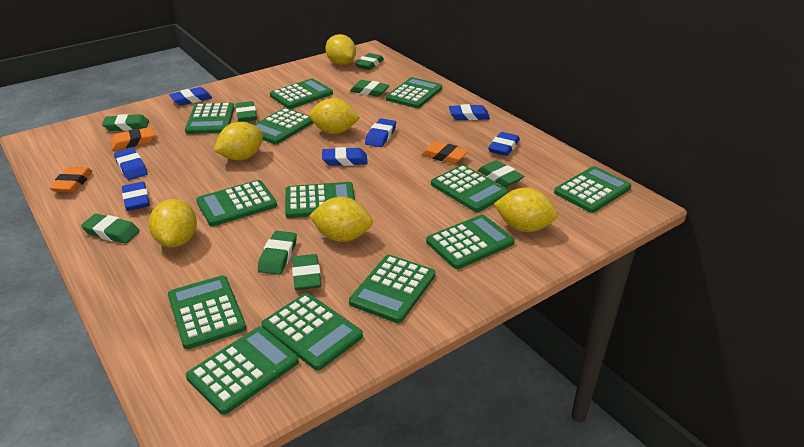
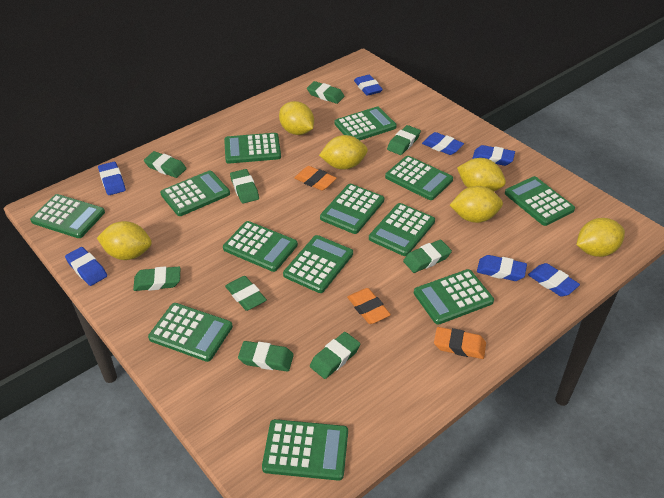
green eraser: [81,214,140,244] [102,114,149,131] [235,101,257,122] [258,231,297,275] [292,254,321,290] [350,80,390,97] [355,53,384,70] [478,160,524,187] = 8 -> [133,266,180,291] [144,151,187,178] [225,276,267,311] [230,169,259,204] [238,341,294,372] [307,81,345,104] [310,332,360,379] [387,125,421,155] [403,240,452,273] = 9

